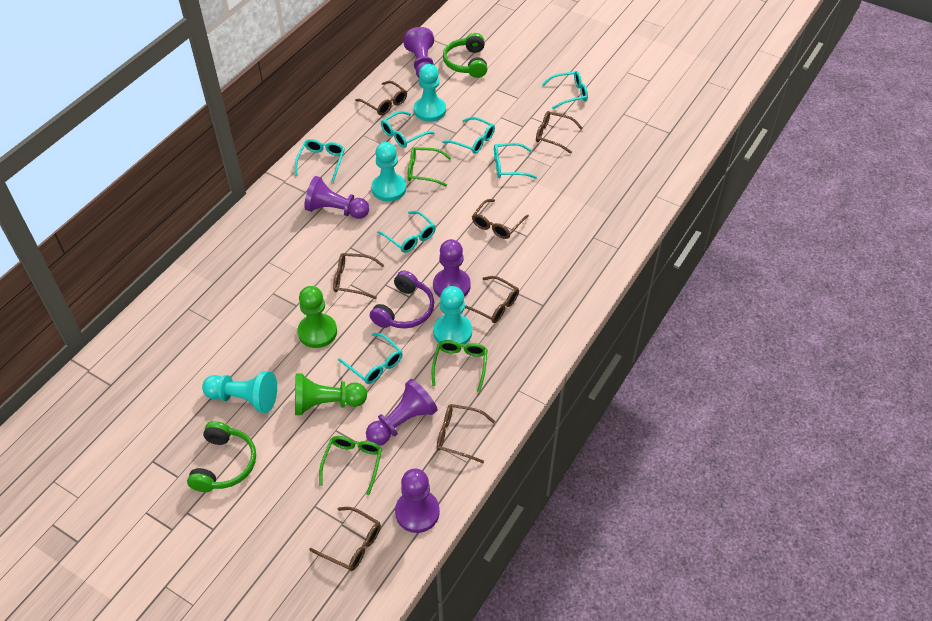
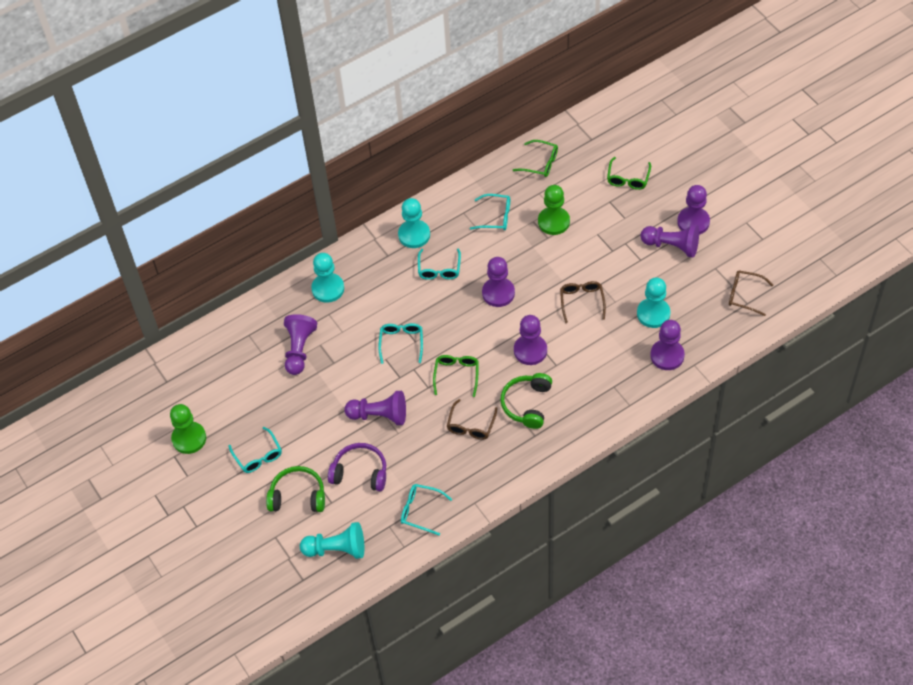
brown glasses: [309,507,381,571] [333,253,384,299] [355,81,407,115] [437,404,495,463] [465,276,519,323] [472,199,529,239] [536,111,583,154] = 7 -> [447,399,497,440] [560,281,606,323] [729,270,773,316] = 3
purple pawn: [304,176,369,219] [366,379,438,446] [395,469,440,533] [403,27,434,78] [433,239,471,297] = 5 -> [284,314,317,375] [344,391,406,425] [482,257,515,307] [514,315,547,365] [640,225,699,258] [650,320,685,370] [677,185,710,235] = 7
turquoise glasses: [295,139,345,181] [338,333,403,384] [377,211,436,253] [381,111,434,148] [442,117,495,154] [494,143,537,179] [542,71,588,109] = 7 -> [229,427,282,473] [378,323,423,364] [401,484,452,535] [418,248,461,280] [470,194,510,230] = 5

